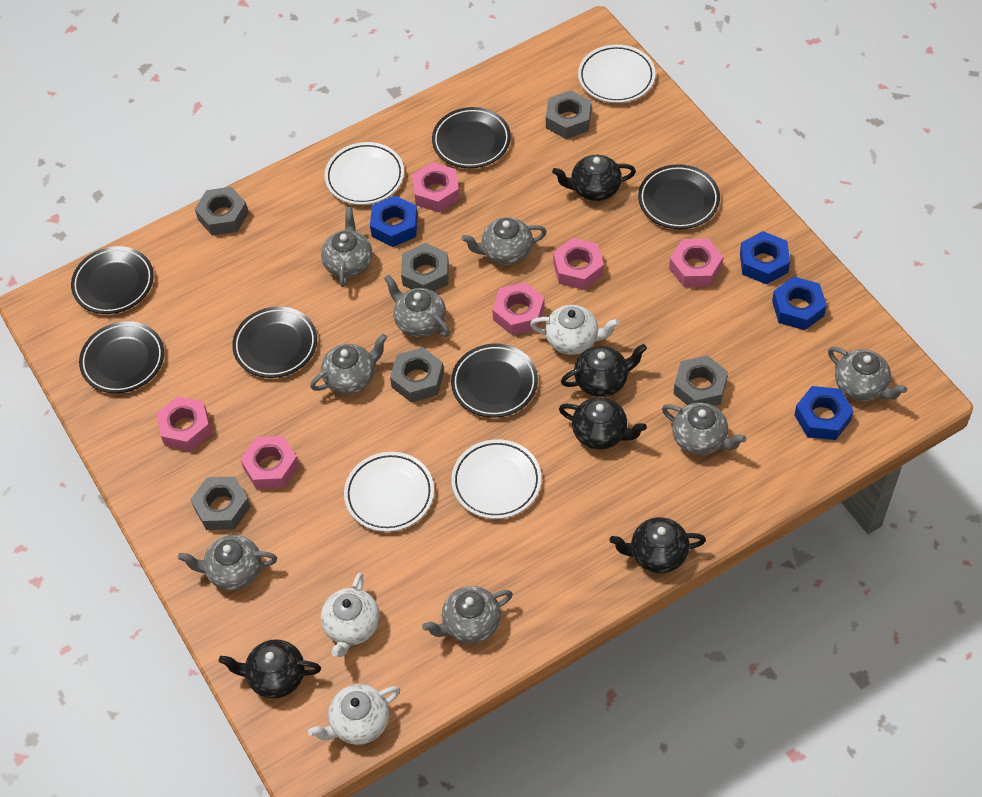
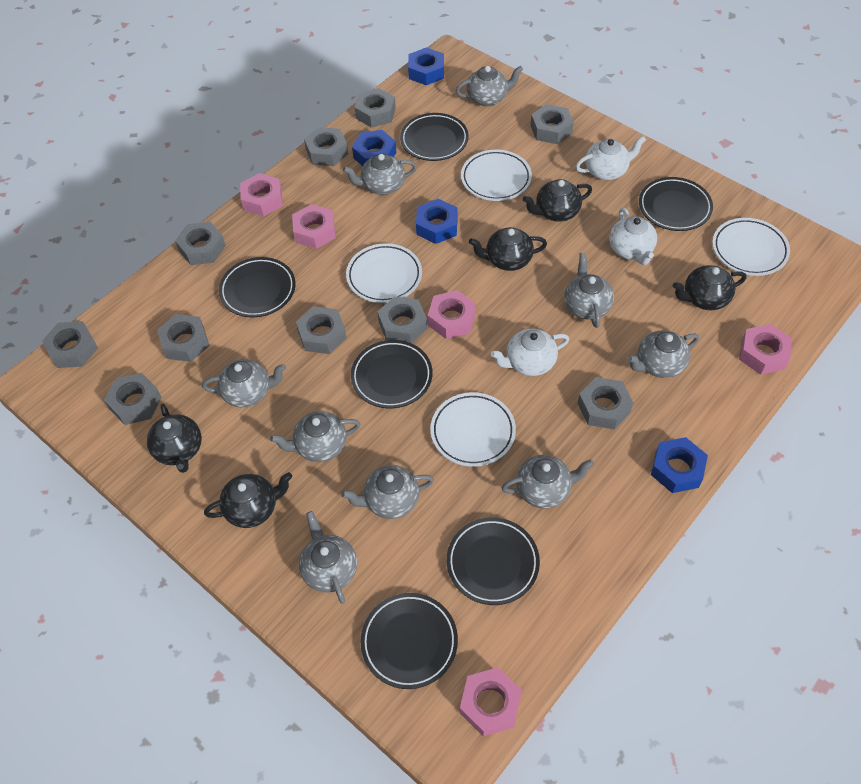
grey nut: [190,476,251,530] [195,187,249,235] [390,347,444,403] [401,243,449,291] [546,90,591,139] [674,355,728,406] = 6 -> [42,321,98,368] [104,373,162,425] [157,314,209,362] [175,222,226,265] [296,306,347,354] [304,127,348,166] [355,88,396,128] [378,296,427,343] [530,104,574,144] [578,377,633,430] = 10
grey teapot: [178,535,277,591] [310,334,387,394] [321,207,372,287] [384,275,450,337] [422,586,513,644] [462,217,547,265] [662,403,746,455] [828,347,907,401] = 8 -> [202,359,286,407] [270,411,360,462] [299,511,357,604] [341,465,434,519] [343,153,417,195] [456,66,523,106] [502,455,594,509] [564,252,614,328] [627,330,699,378] = 9
pink nut: [156,396,212,451] [240,436,299,489] [412,162,460,212] [492,282,545,335] [553,238,604,290] [669,239,723,287] = 6 -> [240,173,283,216] [292,204,336,249] [428,290,476,339] [460,667,522,737] [739,324,792,375] = 5

